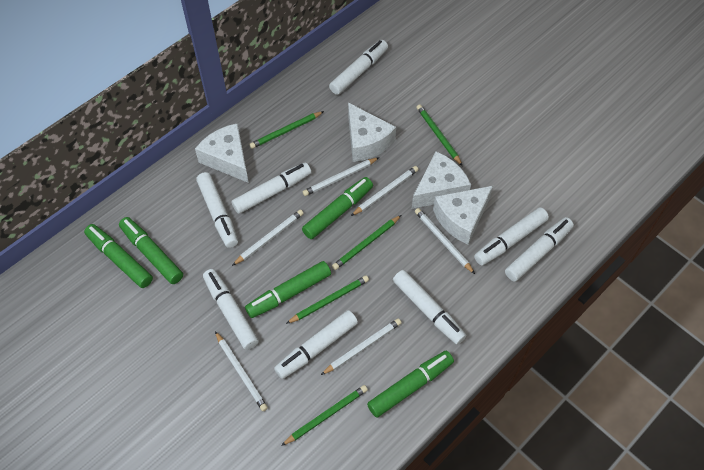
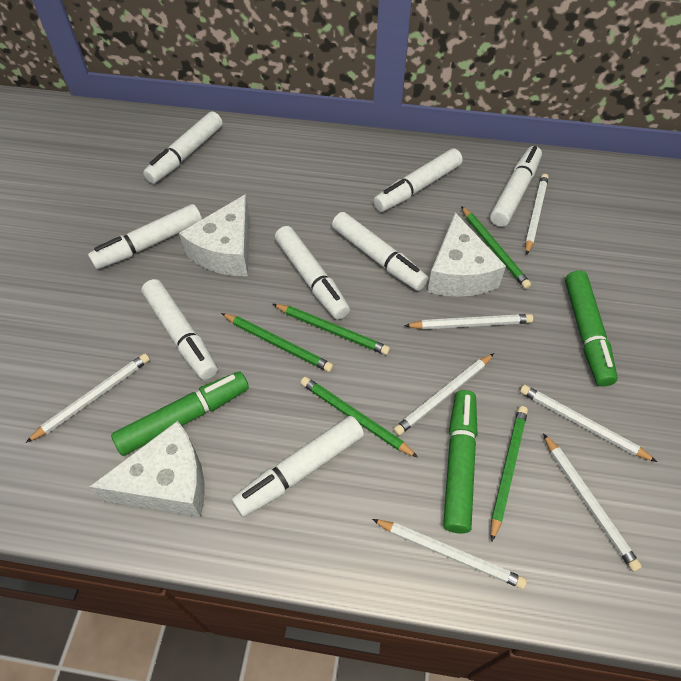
green marker: [84,224,153,288] [119,217,183,284] [245,261,331,318] [302,177,373,239] [367,351,454,417] = 5 -> [111,371,249,456] [443,390,478,533] [565,271,618,386] = 3
white cheese: [195,123,249,183] [348,103,396,162] [412,151,471,209] [433,186,493,245] = 4 -> [89,421,204,517] [179,194,250,276] [427,213,506,297] = 3
white pencil: [215,331,268,411] [232,210,304,266] [303,157,379,196] [321,318,401,375] [351,166,419,216] [415,208,475,274] = 6 -> [25,353,150,443] [372,519,527,589] [393,353,494,436] [404,314,533,329] [520,385,657,462] [525,174,549,255] [543,433,642,572] = 7

